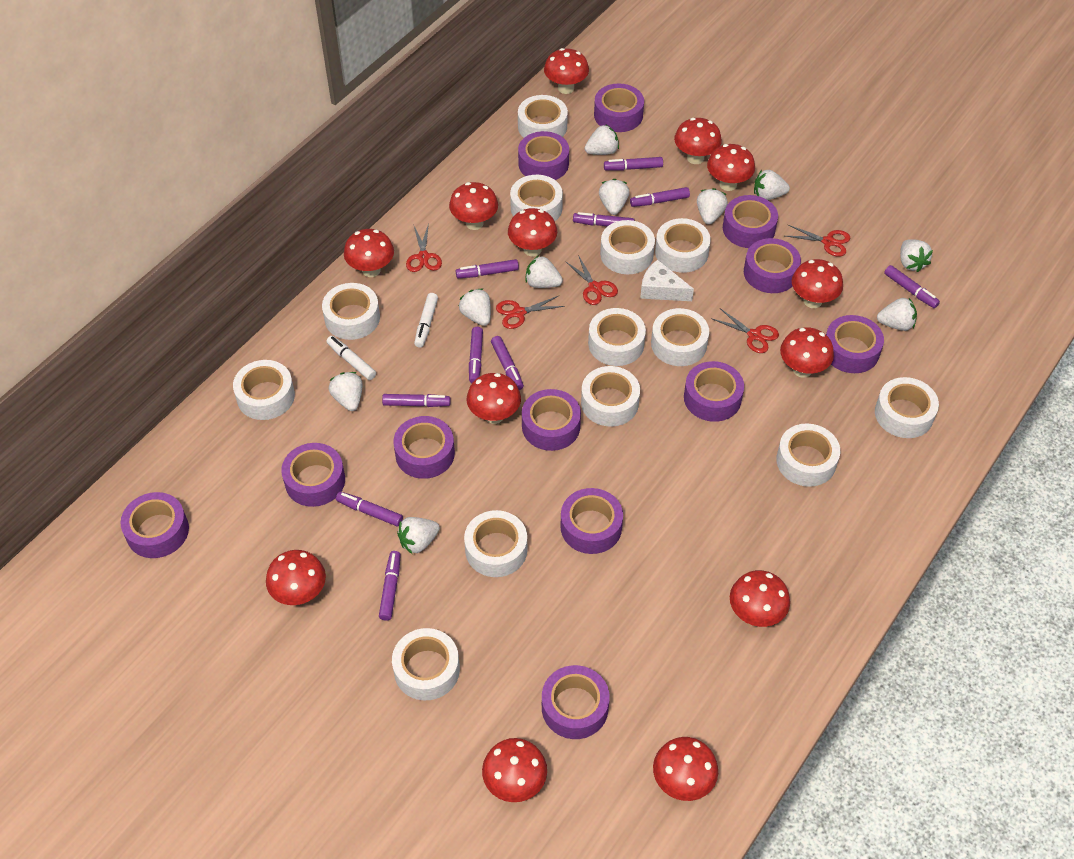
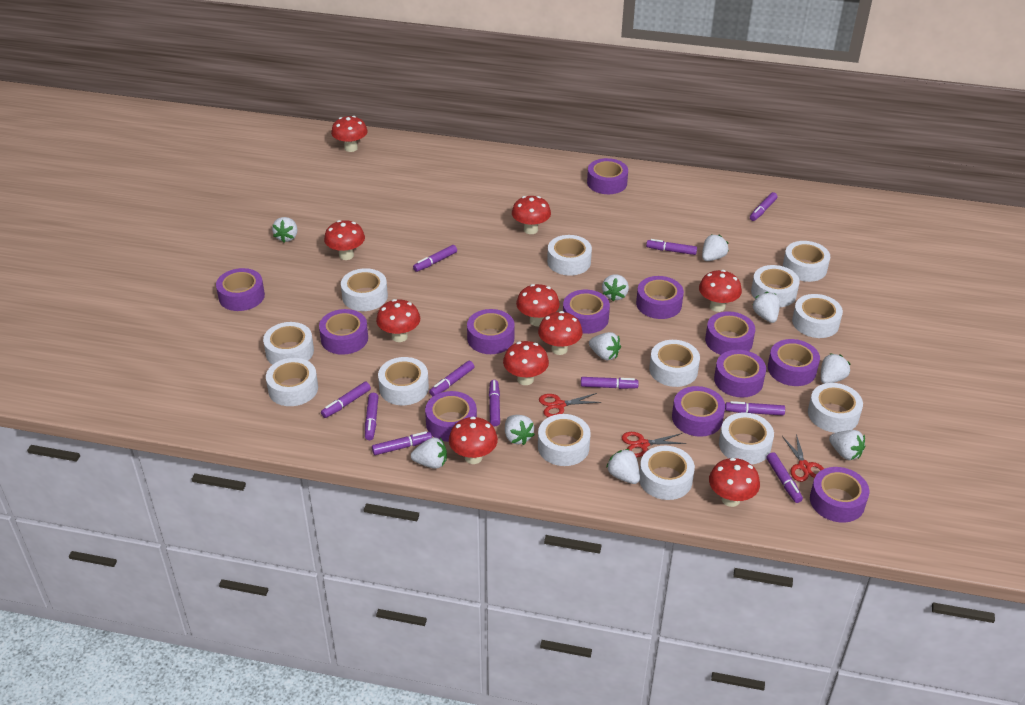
purple marker: [336,492,403,526] [379,551,401,621] [382,394,451,407] [456,259,519,278] [469,327,483,383] [491,336,524,390] [573,212,635,226] [604,157,663,171] [630,187,690,207] [884,265,940,308] = 10 -> [321,382,371,418] [365,393,379,440] [372,431,432,455] [413,245,457,272] [429,361,474,396] [489,380,500,426] [581,377,639,389] [646,239,697,255] [725,401,785,416] [750,192,777,221] [767,452,803,503] = 11
red mushroom: [266,550,326,605] [344,229,394,277] [449,182,498,230] [466,373,521,424] [482,738,547,802] [508,208,557,257] [544,48,589,94] [653,737,718,801] [674,118,722,164] [707,144,755,191] [730,570,790,627] [780,327,834,378] [792,259,843,308] = 13 -> [324,220,365,260] [331,116,368,152] [376,299,420,342] [449,417,498,464] [503,341,549,385] [512,196,551,234] [516,284,560,326] [538,311,583,355] [699,270,742,312] [709,458,760,507] = 10
red scissors: [406,223,442,272] [496,295,565,329] [565,255,618,305] [711,308,779,353] [786,225,850,257] = 5 -> [539,393,601,417] [621,432,686,458] [782,434,824,482] = 3
white cheese: [640,260,694,301] = 1 -> none = 0
white marker: [326,336,376,380] [414,293,438,348] = 2 -> none = 0

